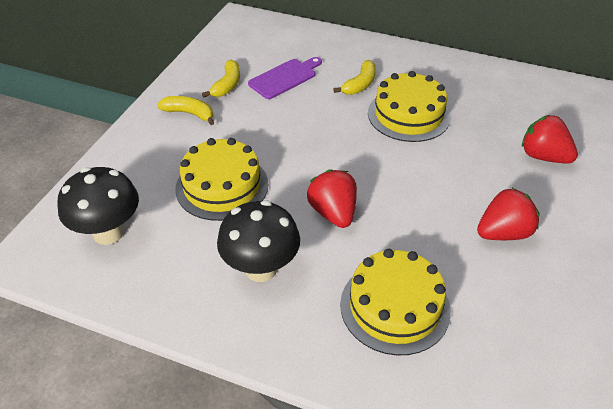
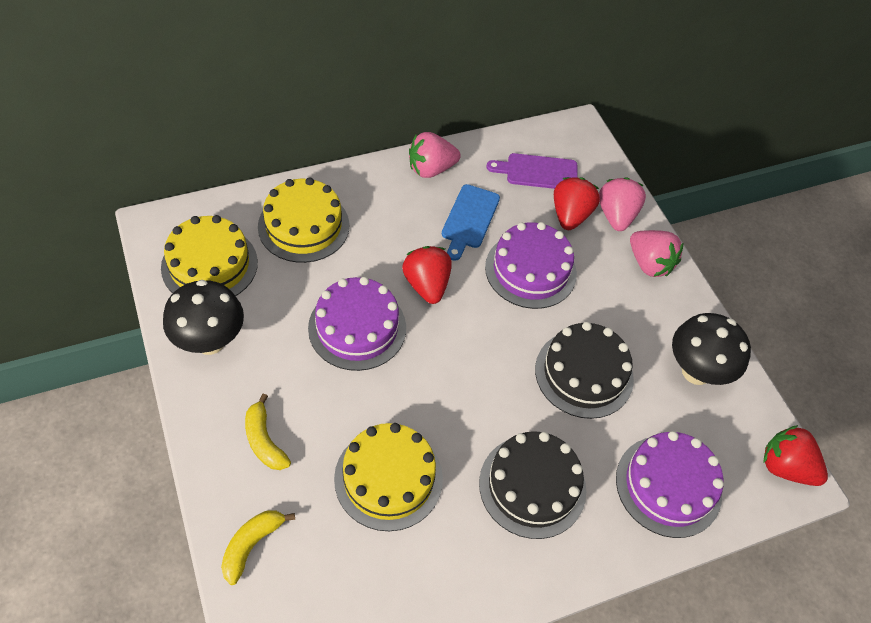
black cake: none = 0 -> [479,431,586,539] [535,322,634,419] = 2
blue cutting board: none = 0 -> [442,184,500,261] = 1
pink strawberry: none = 0 -> [409,132,461,178] [599,177,646,231] [630,230,683,277] = 3
purple cake: none = 0 -> [308,277,406,371] [485,222,577,309] [616,431,724,538] = 3
yellow banana: [157,96,214,125] [202,60,240,97] [333,60,376,95] = 3 -> [221,510,295,585] [245,394,291,470] = 2

